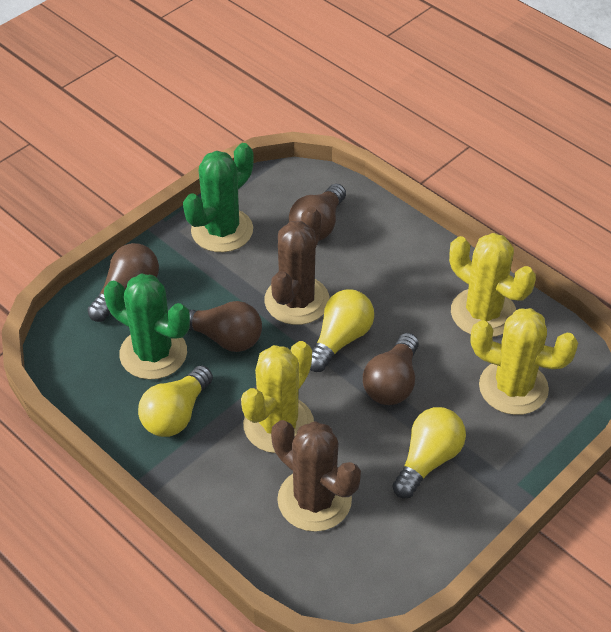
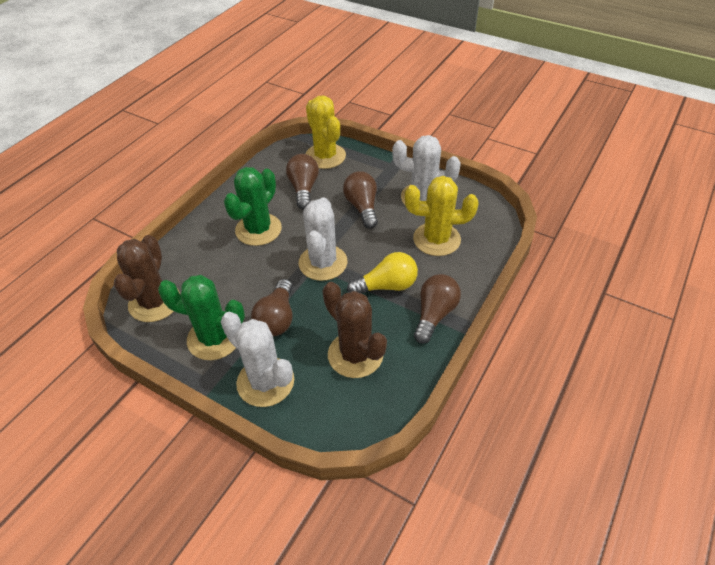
white cactus: none = 0 -> [221,312,294,407] [299,197,347,281] [392,135,461,205] = 3
yellow cactus: [241,341,314,453] [449,233,536,337] [471,308,578,415] = 3 -> [305,95,346,169] [405,176,479,256] = 2
yellow light bulb: [138,366,213,437] [310,289,374,372] [392,407,466,498] = 3 -> [347,252,418,293] = 1

